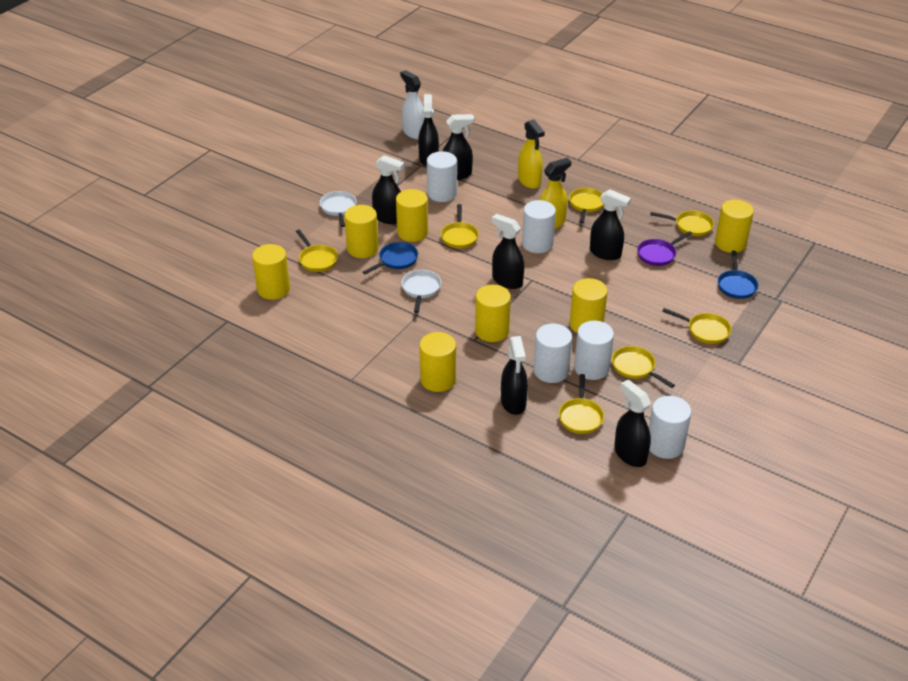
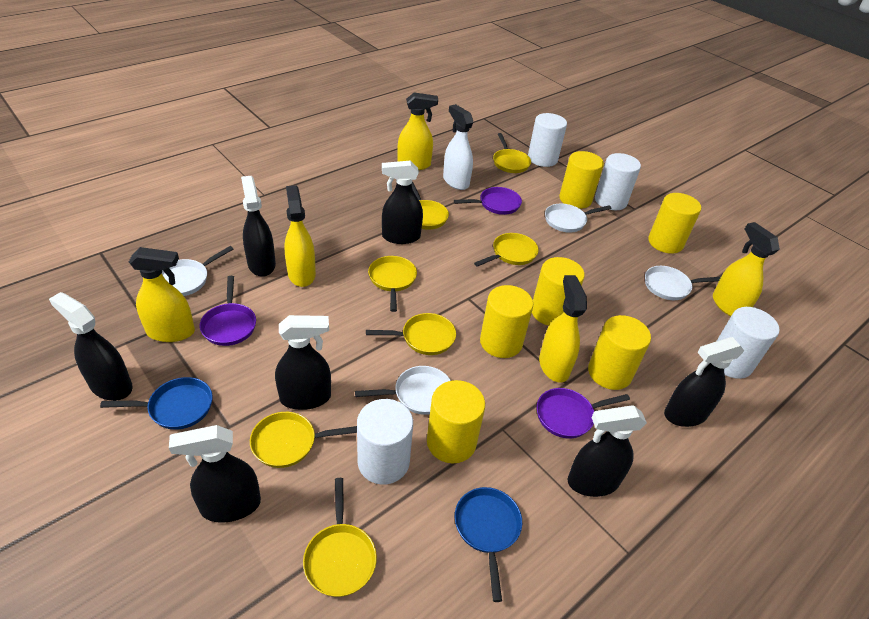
purple pan: [637,231,692,266] = 1 -> [200,276,256,346] [454,187,522,215] [537,388,630,439] = 3
white cylinder: [427,151,457,202] [522,200,556,253] [534,324,572,383] [574,321,614,380] [649,396,692,459] = 5 -> [357,399,413,485] [528,113,567,167] [595,153,641,210] [717,307,780,379] = 4
white pan: [320,191,357,227] [401,270,441,313] = 2 -> [162,246,234,296] [355,366,451,415] [545,204,612,233] [645,266,721,300] = 4
yellow cylinder: [252,244,290,300] [344,205,379,258] [396,189,428,242] [419,332,456,392] [475,285,511,342] [570,278,608,333] [715,200,754,253] = 7 -> [427,380,485,463] [480,285,533,358] [532,257,585,326] [559,151,604,209] [588,315,651,390] [648,193,701,254] = 6
yellow spray bottle: [518,119,545,189] [540,158,572,229] = 2 -> [129,247,195,342] [284,185,316,287] [397,93,438,170] [539,275,587,383] [713,222,780,316] = 5

